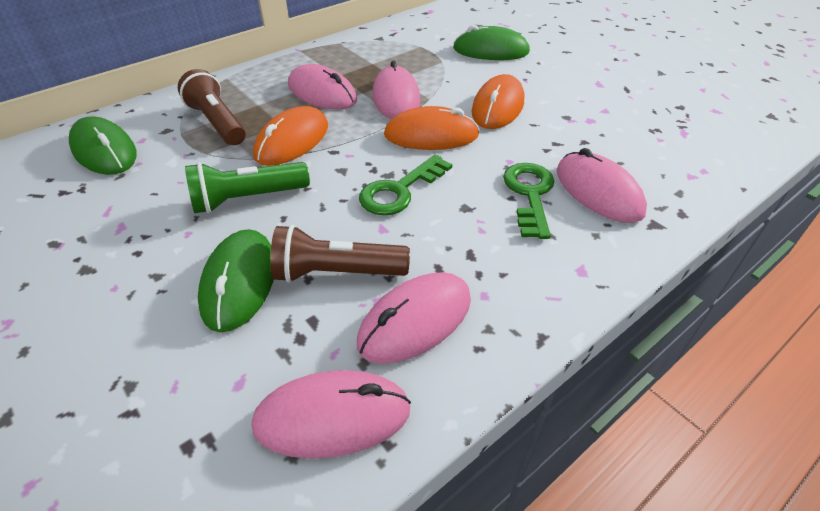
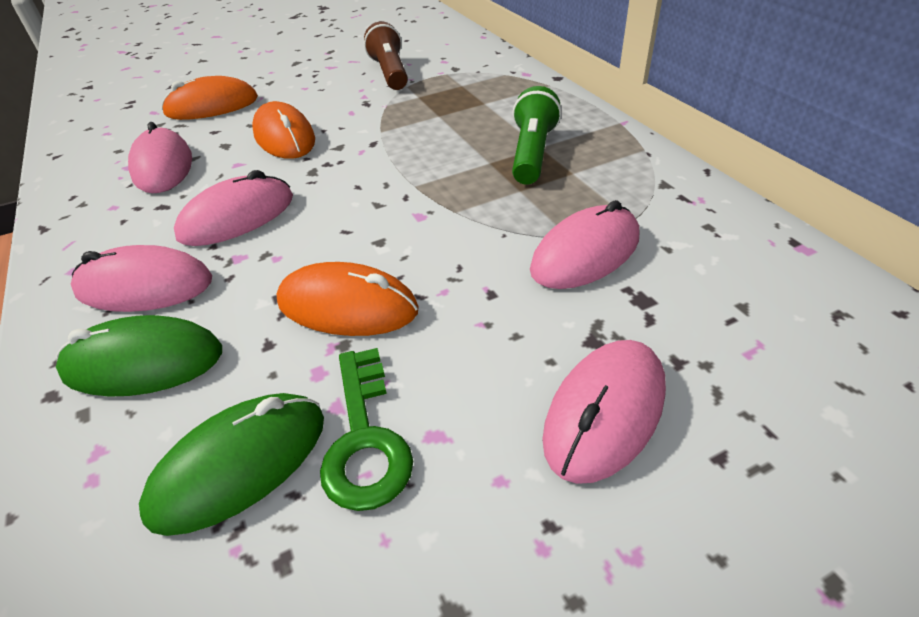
brown flashlight: [178,69,246,145] [270,225,410,283] = 2 -> [364,21,408,90] = 1
green key: [359,154,452,216] [503,163,555,239] = 2 -> [320,348,413,511] = 1
green mouse: [69,116,137,175] [198,229,274,333] [453,25,530,60] = 3 -> [56,315,222,397] [139,393,324,536] = 2

